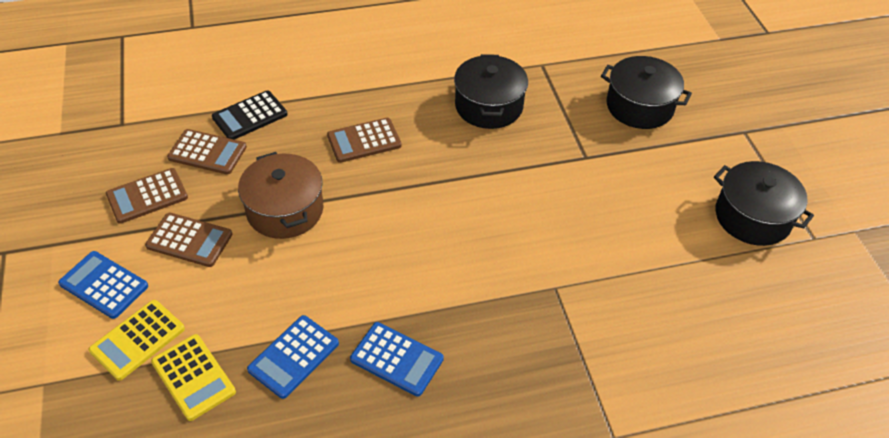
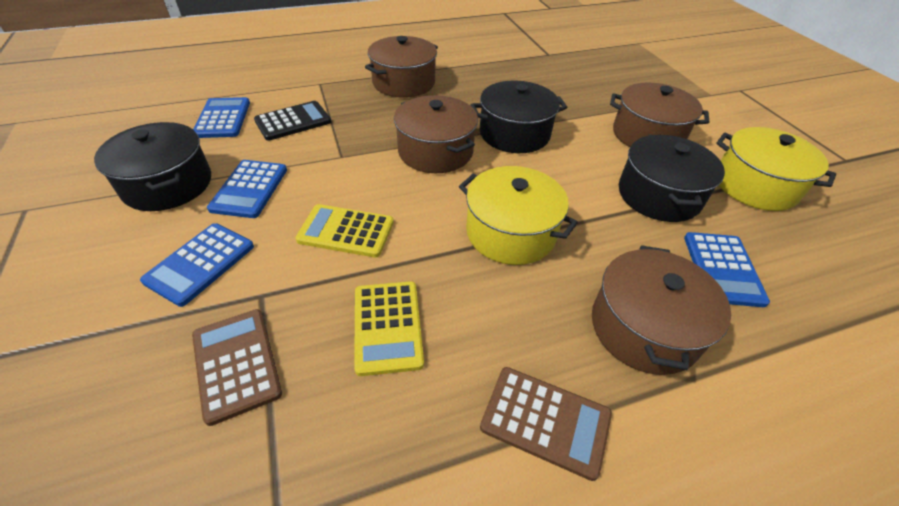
blue calculator: [58,251,148,319] [247,315,339,399] [350,322,444,397] = 3 -> [140,223,254,307] [193,97,250,138] [207,160,287,218] [684,232,770,307] = 4
brown calculator: [106,168,188,224] [145,213,233,267] [167,129,247,175] [327,118,402,163] = 4 -> [192,309,282,426] [480,367,612,481] = 2
brown pot: [238,152,323,239] = 1 -> [365,36,438,98] [394,95,478,173] [592,245,731,375] [610,82,709,147] = 4
yellow pot: none = 0 -> [459,166,578,265] [716,127,836,211] = 2

